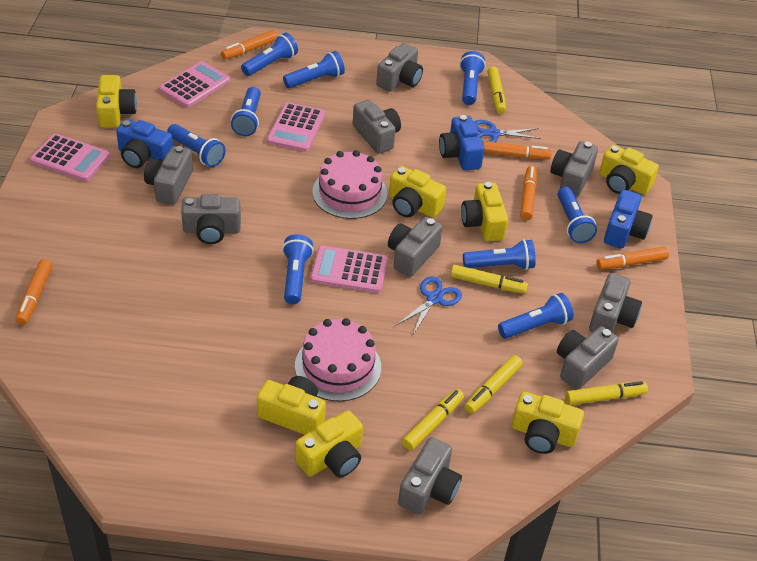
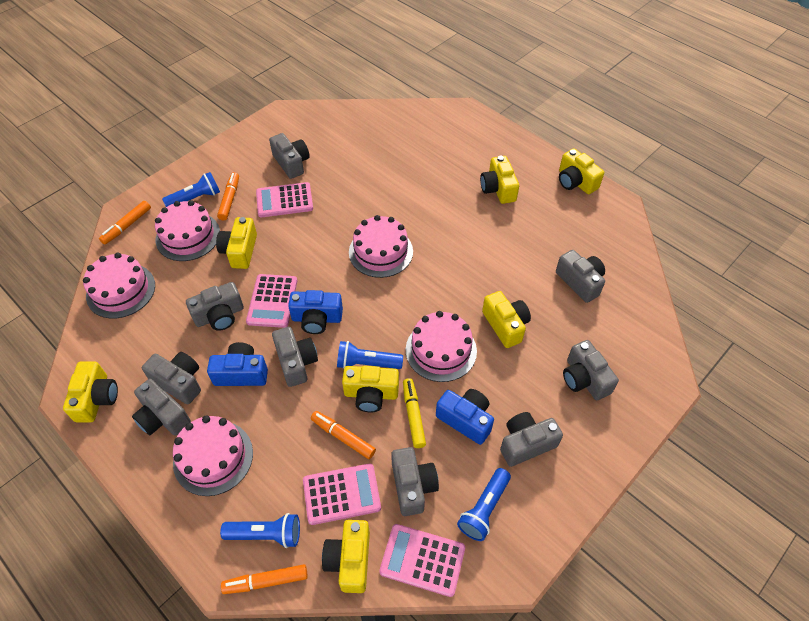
blue flashlight: [167,124,226,167] [231,87,261,136] [241,33,298,76] [282,234,314,304] [283,51,345,88] [460,51,486,105] [463,239,536,270] [498,293,574,339] [557,187,597,243] = 9 -> [162,172,220,207] [220,513,300,548] [337,341,403,369] [457,468,511,541] = 4
blue scissors: [397,276,462,334] [474,120,541,143] = 2 -> none = 0
orange marker: [15,259,52,325] [221,30,278,60] [483,141,552,159] [520,166,537,220] [596,247,669,270] = 5 -> [99,201,151,245] [217,172,239,220] [221,564,308,594] [311,411,376,459] = 4
pink cake: [295,318,381,401] [312,150,387,219] = 2 -> [83,253,155,319] [155,200,220,261] [173,416,253,496] [349,215,413,278] [406,311,477,382] = 5
yellow marker: [402,389,464,451] [450,265,528,294] [464,355,523,414] [487,66,506,114] [565,381,648,405] = 5 -> [403,378,426,448] = 1

